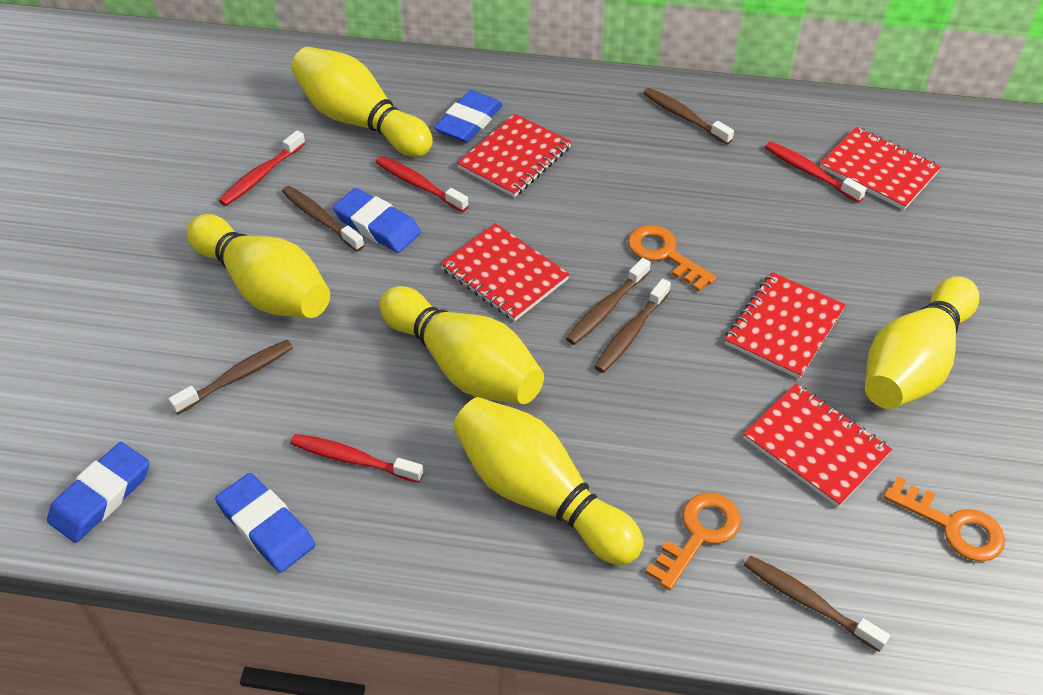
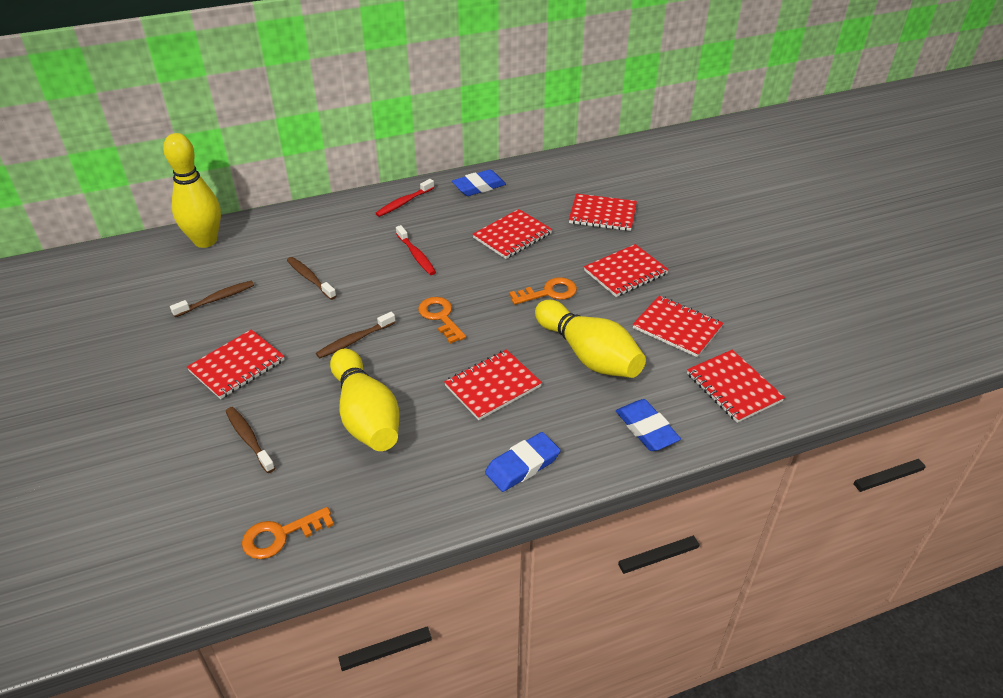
blue eraser: [47,442,150,543] [215,473,315,573] [333,188,421,253] [434,90,503,143] = 4 -> [452,169,506,196] [485,432,561,492] [616,399,681,451] = 3
brown toothbrush: [168,340,293,415] [282,186,365,252] [566,258,651,345] [594,279,671,373] [643,88,734,145] [744,555,890,652] = 6 -> [170,281,254,317] [226,407,275,473] [287,257,336,300] [316,312,396,358] = 4
red notebook: [440,223,570,321] [457,114,571,197] [725,272,846,379] [743,384,892,507] [820,127,941,210] = 5 -> [187,329,285,399] [444,349,542,420] [473,209,552,259] [569,193,637,231] [584,244,669,297] [633,296,724,357] [687,350,785,423] = 7
red toothbrush: [219,130,305,206] [290,434,423,483] [375,156,469,212] [765,141,867,203] = 4 -> [375,179,434,217] [396,225,436,275] = 2
yellow bowling pin: [187,214,330,318] [291,47,433,157] [379,286,544,404] [453,397,644,565] [865,277,979,409] = 5 -> [163,133,221,248] [330,349,399,451] [535,300,646,378] = 3

